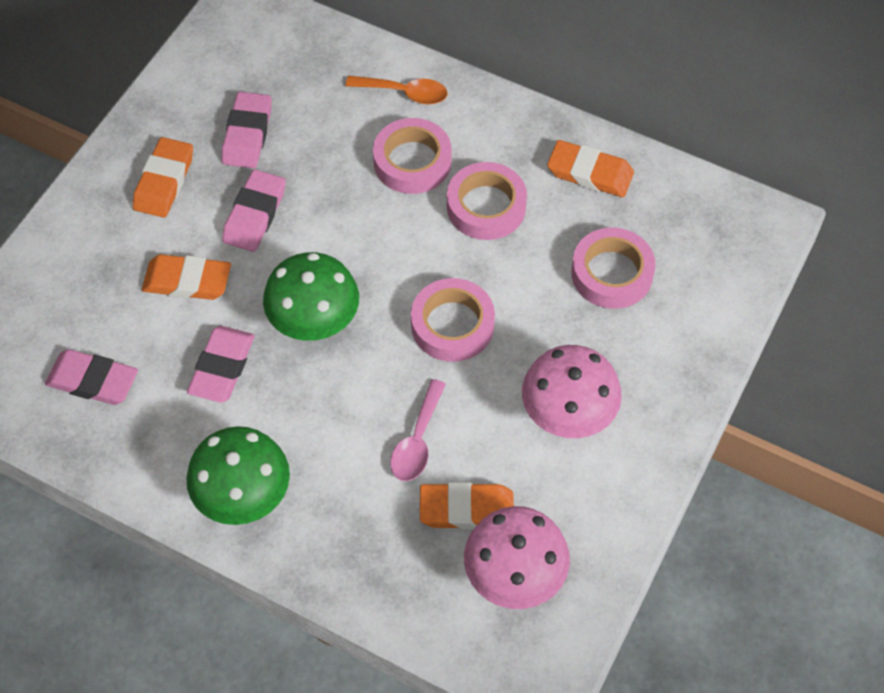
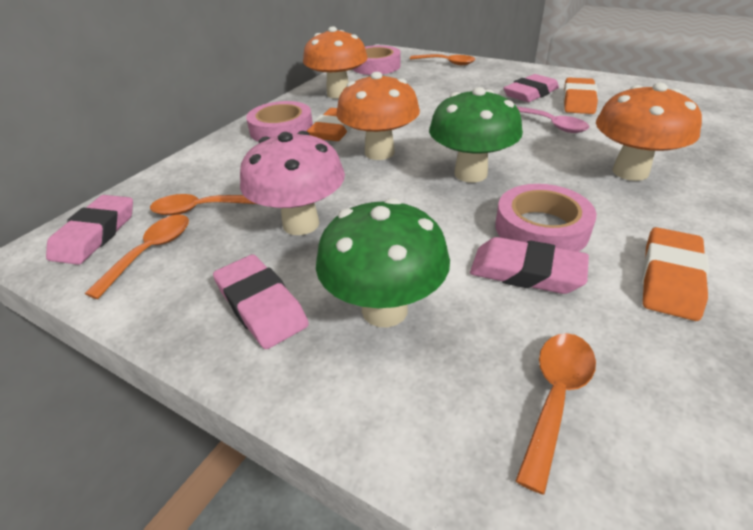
orange eraser: [133,137,193,218] [142,254,231,300] [420,482,514,530] [547,140,634,197] = 4 -> [307,108,352,141] [563,78,598,114] [642,227,709,321] = 3
orange mushroom: none = 0 -> [303,26,368,99] [337,72,420,160] [596,83,702,181] = 3
orange spoon: [345,76,447,104] = 1 -> [85,215,189,299] [150,194,256,216] [410,54,475,65] [516,333,596,495] = 4
pink mushroom: [464,506,570,609] [522,345,622,438] = 2 -> [240,131,345,235] = 1
pink tape: [373,118,452,194] [411,278,495,362] [447,162,527,240] [571,228,656,309] = 4 -> [246,101,313,142] [352,45,401,75] [495,184,596,252] = 3

